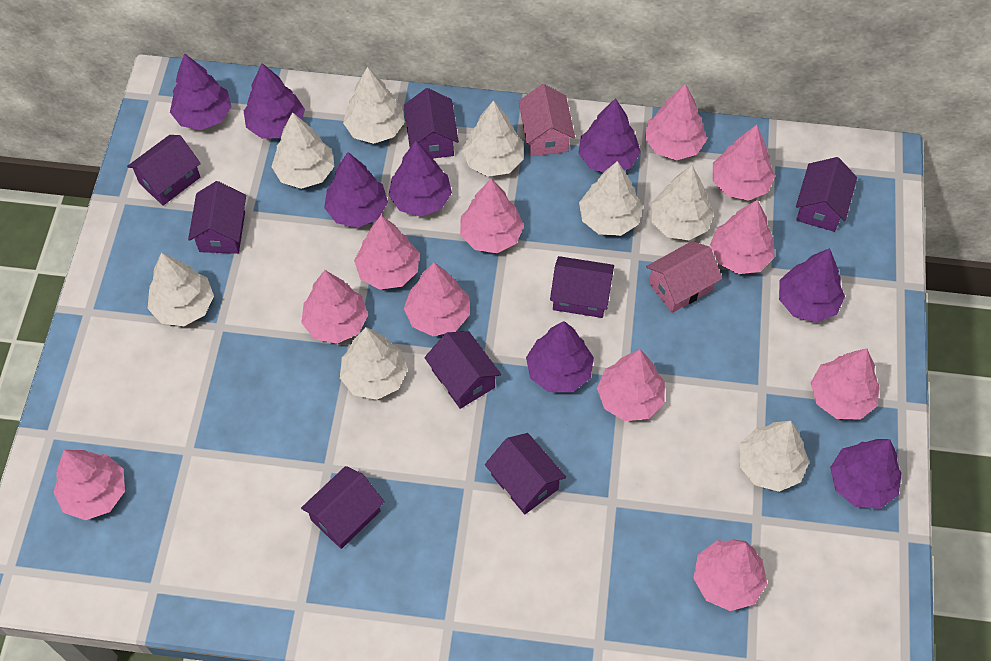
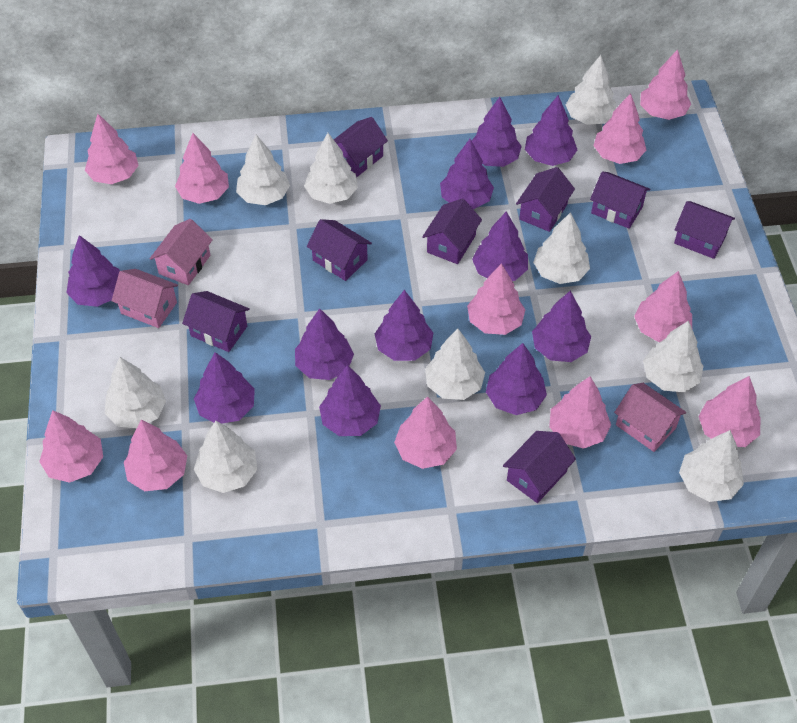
pink house: [518,84,575,156] [646,241,722,313] = 2 -> [111,269,178,328] [150,219,213,285] [614,383,686,452] = 3
purple tree: [170,53,232,130] [244,63,305,139] [324,152,388,228] [389,141,452,217] [526,321,594,392] [578,98,641,172] [779,248,845,323] [830,439,902,509] = 8 -> [66,235,120,307] [194,352,255,424] [295,308,354,380] [319,365,381,436] [375,290,433,361] [440,139,494,209] [471,97,522,167] [472,212,528,281] [486,343,547,415] [525,95,577,166] [532,291,591,362] = 11
white tree: [148,253,214,326] [271,112,334,189] [340,327,408,400] [343,67,405,144] [462,100,524,177] [579,161,643,236] [650,166,714,240] [739,421,809,492] = 8 -> [105,357,166,428] [194,421,257,493] [236,135,290,205] [304,133,358,204] [425,329,485,400] [533,212,590,284] [566,55,616,125] [643,321,703,392] [679,430,744,502] = 9

